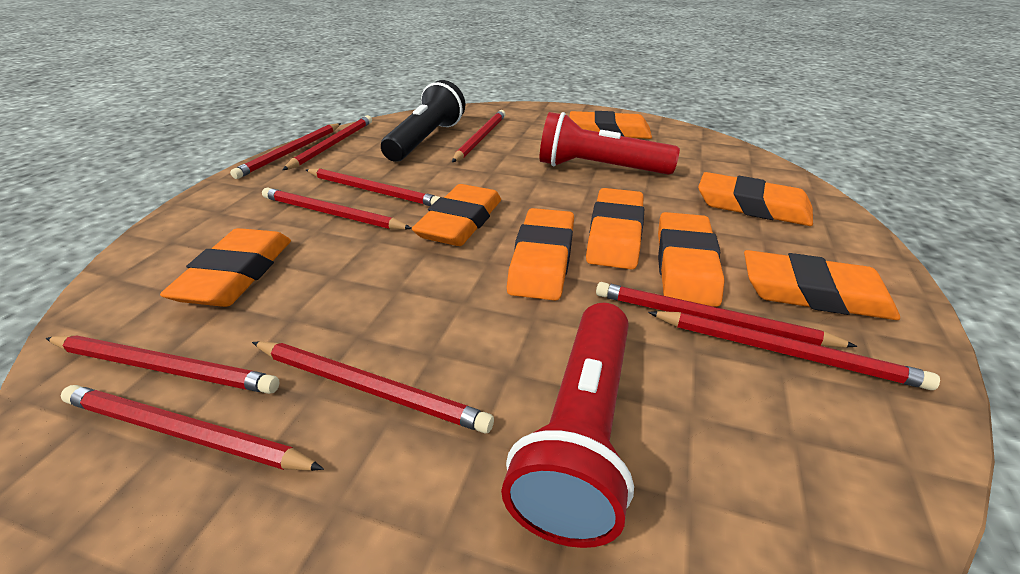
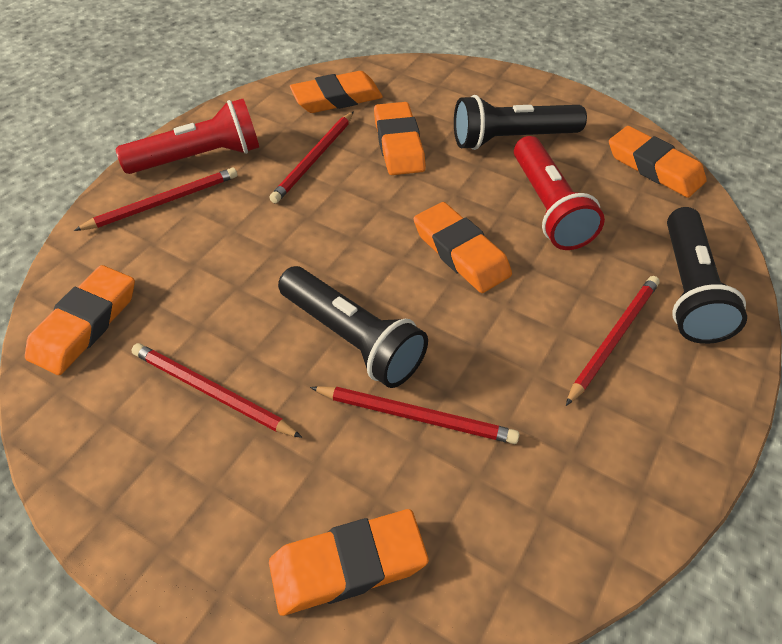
black flashlight: [381,80,465,162] = 1 -> [278,266,428,388] [454,95,587,150] [667,207,747,344] = 3
orange eraser: [160,228,291,307] [412,184,501,246] [507,208,574,301] [570,111,652,139] [586,188,644,270] [658,212,724,307] [698,172,813,226] [744,250,900,320] = 8 -> [25,265,135,375] [269,509,429,616] [290,71,383,113] [374,102,426,175] [414,202,512,293] [609,126,707,198] = 6
red pencil: [46,335,280,394] [61,385,324,471] [230,123,341,179] [252,341,494,433] [262,188,412,230] [283,115,372,170] [306,168,440,206] [452,110,506,162] [596,282,857,348] [648,311,940,390] = 10 -> [74,168,237,231] [131,343,302,438] [270,111,354,203] [310,386,520,444] [566,276,660,406] = 5

